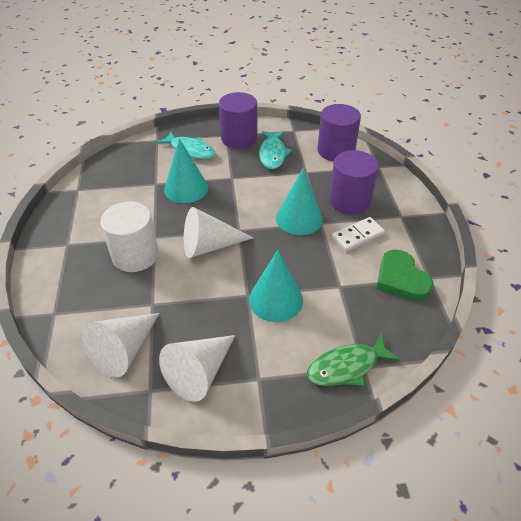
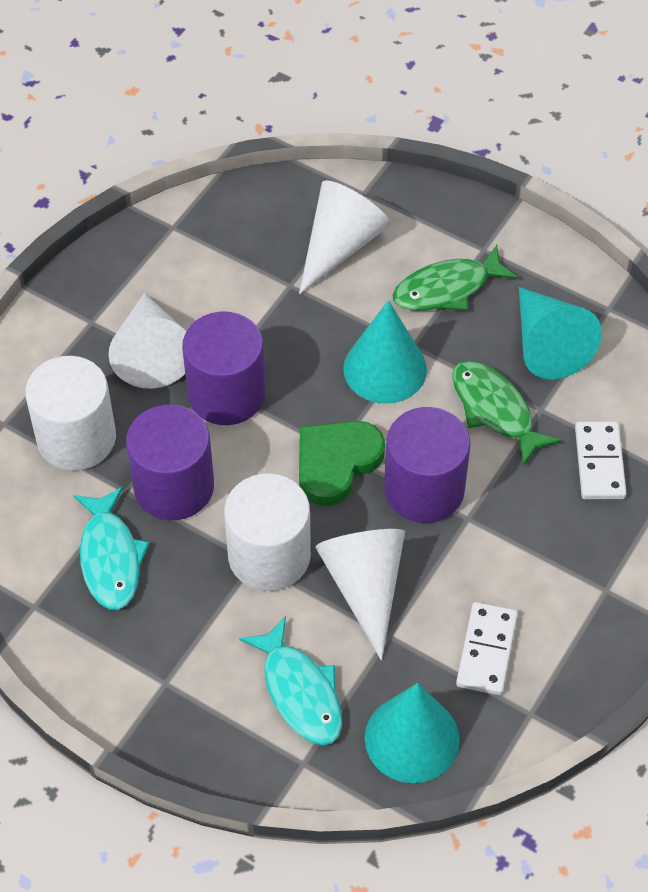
green fish: [307,333,400,386] = 1 -> [392,245,518,311] [452,361,561,466] = 2
white cylinder: [100,202,159,272] = 1 -> [25,356,116,471] [224,473,311,591] = 2
white domino: [332,217,385,252] = 1 -> [456,602,518,695] [575,421,627,499] = 2

